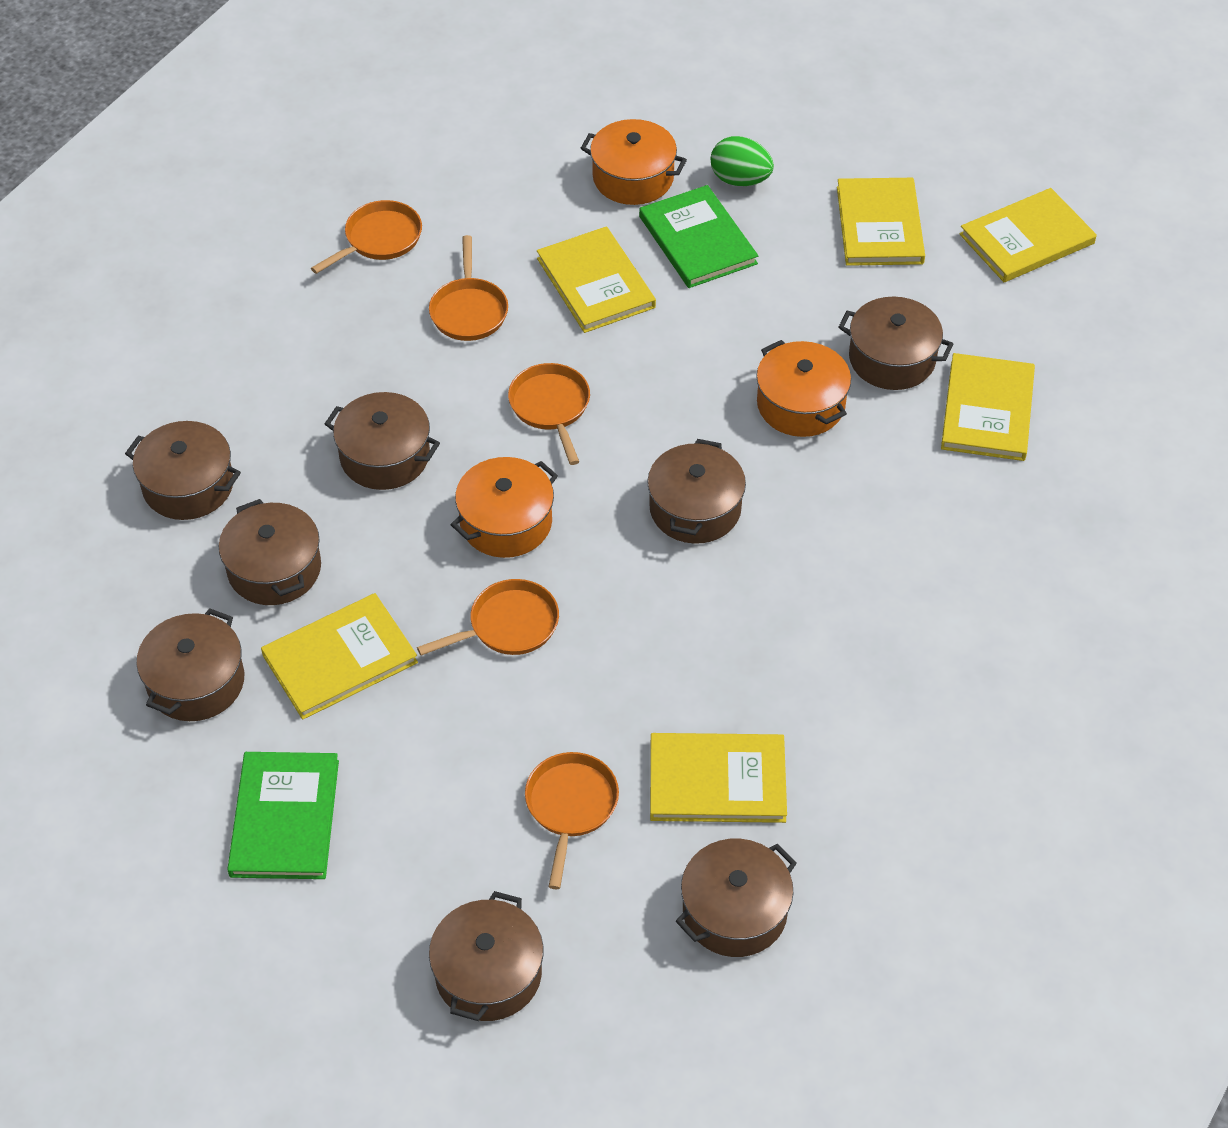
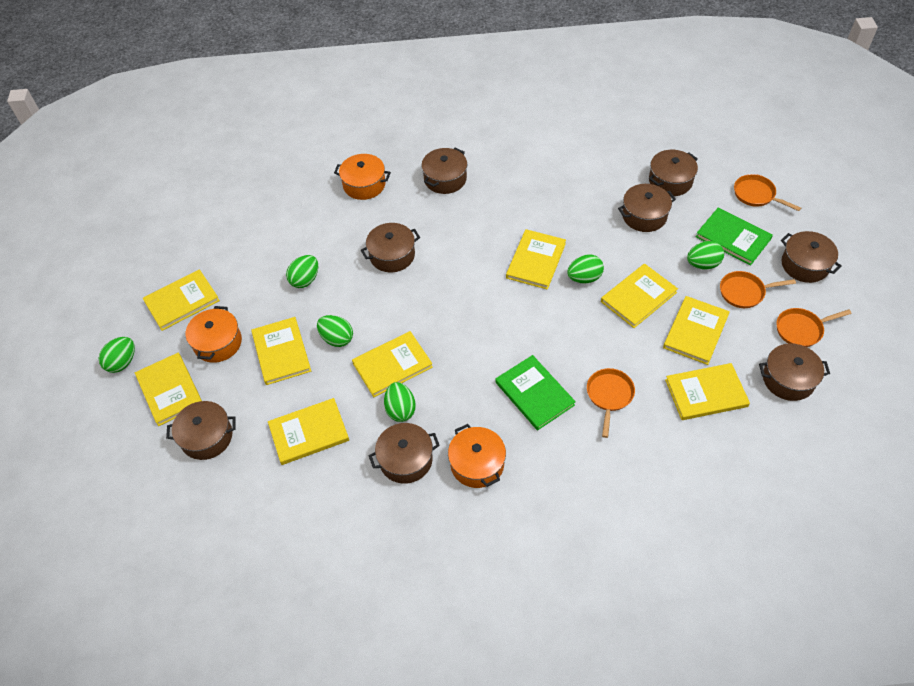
green egg: [711,136,774,186] = 1 -> [99,337,135,373] [286,255,318,288] [317,315,353,347] [384,382,416,422] [567,254,604,284] [687,241,724,269] = 6
orange pan: [311,200,422,274] [417,579,559,655] [429,235,508,341] [508,363,590,465] [525,752,619,889] = 5 -> [587,368,635,438] [720,271,796,308] [734,174,801,211] [776,308,852,347] = 4
yellow book: [261,593,418,720] [537,226,656,333] [650,733,787,823] [837,178,925,266] [941,353,1035,461] [960,188,1097,282] = 6 -> [135,353,202,426] [143,269,220,331] [251,317,311,385] [268,398,349,465] [352,331,433,397] [506,229,566,290] [601,264,678,328] [663,296,730,365] [665,363,750,420] = 9

